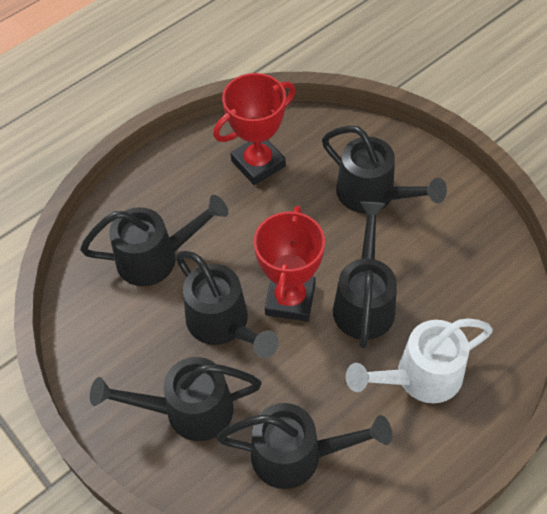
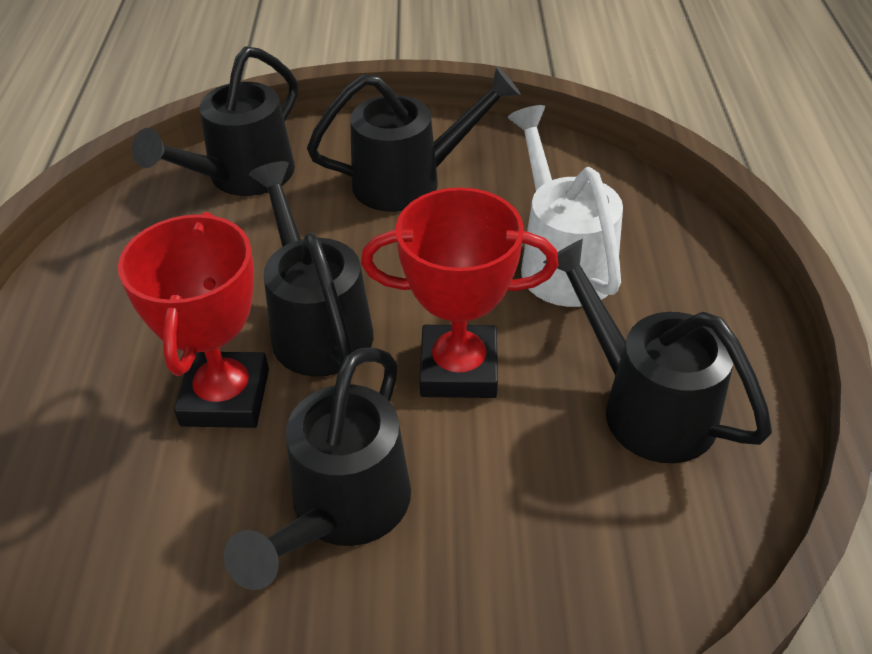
black watering can: [80,195,228,286] [90,357,262,441] [176,251,279,358] [216,403,392,489] [322,126,447,213] [333,201,397,349] = 6 -> [132,46,298,196] [224,348,411,590] [249,161,373,377] [307,66,521,212] [543,239,772,463] = 5

